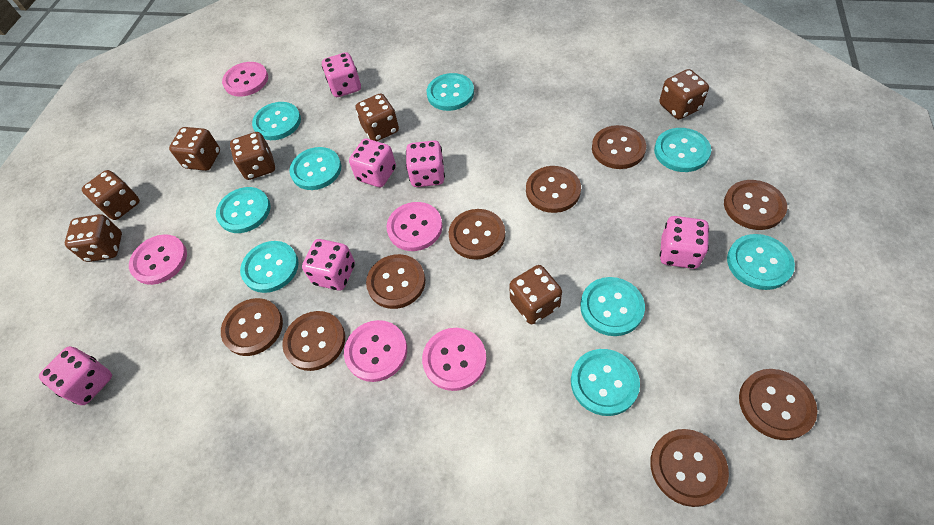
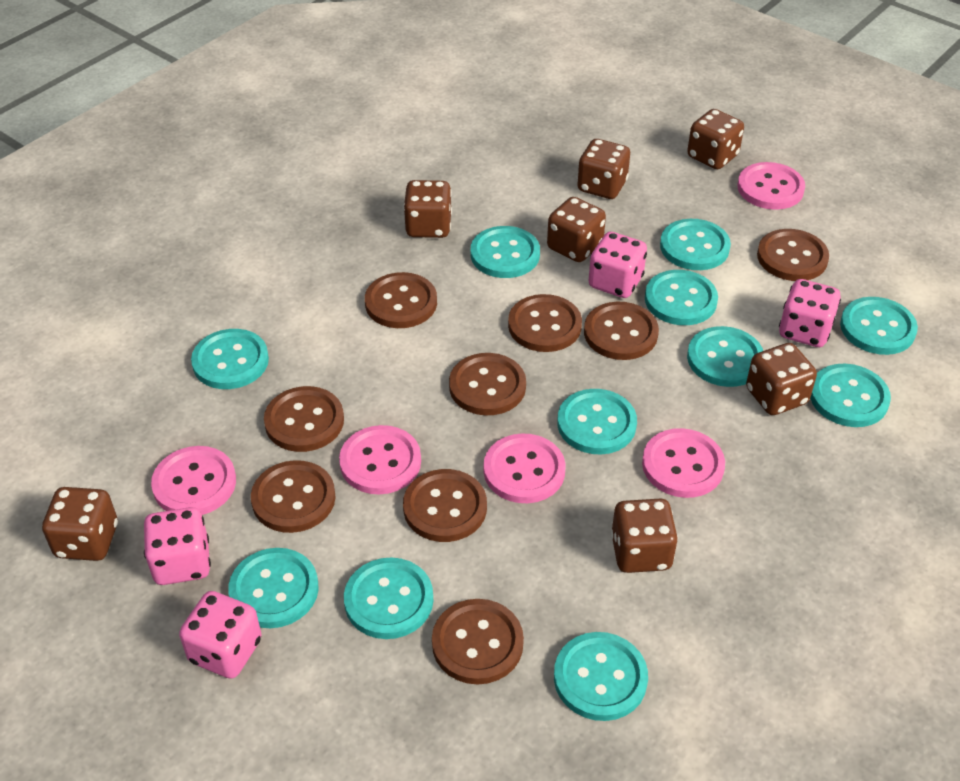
pink dice: [39,346,112,405] [302,239,355,291] [322,52,361,97] [349,139,396,187] [406,140,445,187] [660,216,709,269] = 6 -> [144,507,211,585] [179,591,262,679] [588,232,647,298] [779,279,841,347] = 4
turquoise button: [216,187,270,233] [240,241,299,293] [252,102,301,140] [289,147,341,190] [427,73,474,111] [571,349,640,416] [580,277,645,336] [654,128,711,172] [727,234,795,290] = 9 -> [191,329,269,389] [228,548,319,628] [344,557,433,639] [471,226,540,278] [554,632,648,721] [557,389,637,454] [645,270,718,325] [660,219,731,270] [687,326,763,387] [810,364,891,427] [840,297,918,355] = 11

